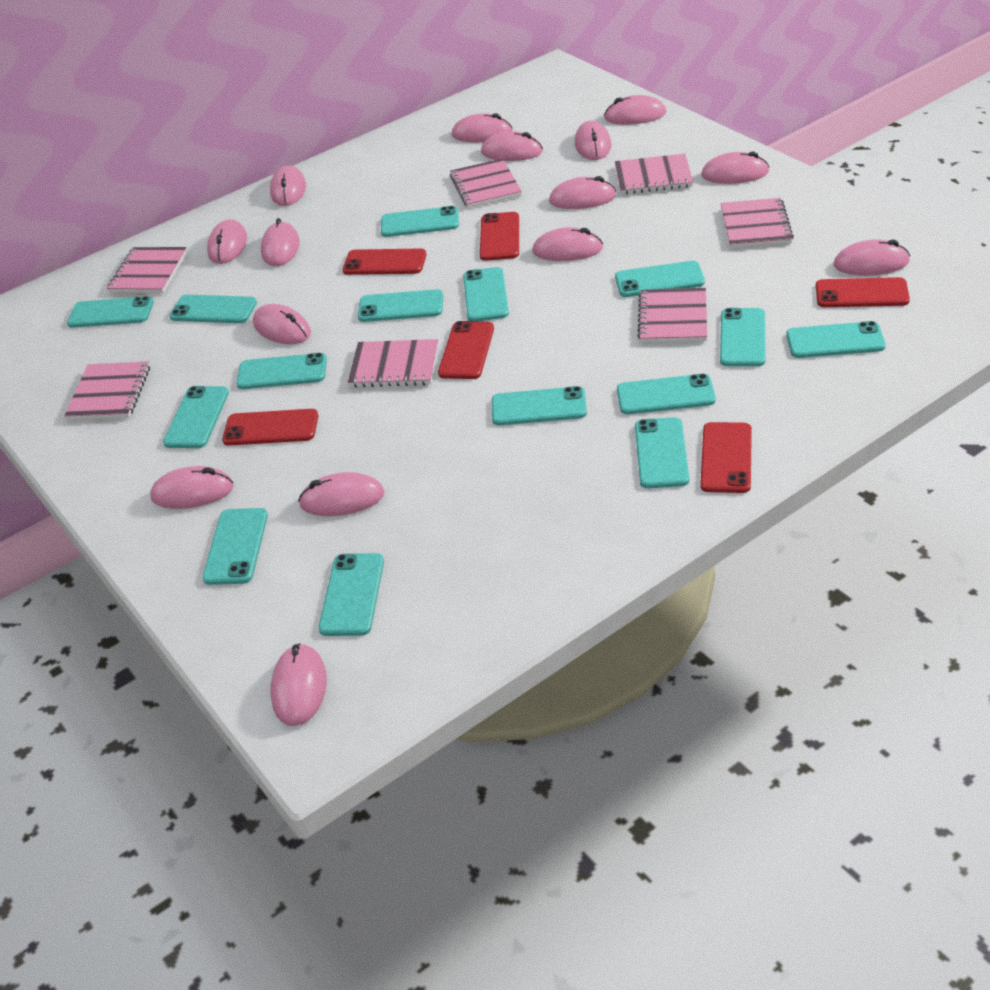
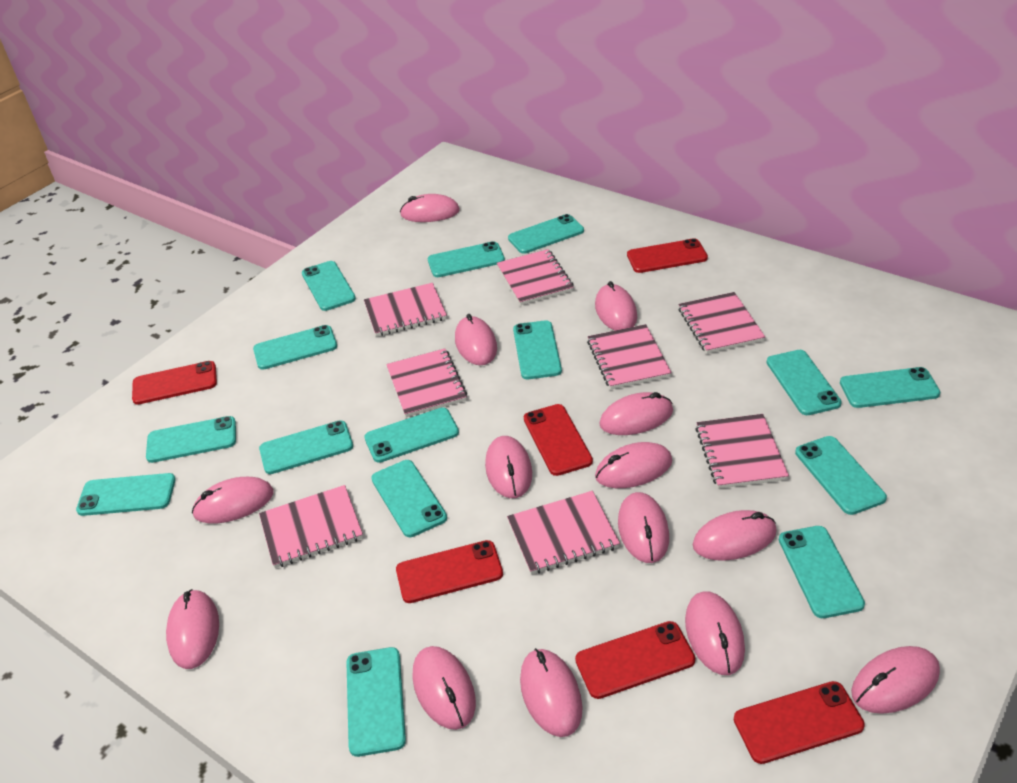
pink mouse: [150,466,234,509] [207,219,247,264] [253,304,311,344] [261,218,300,266] [270,165,306,206] [270,643,327,726] [298,472,385,516] [452,113,513,142] [481,131,543,161] [532,227,603,261] [549,176,616,209] [575,121,611,160] [604,95,666,125] [701,151,769,184] [834,239,910,276] = 15 -> [166,589,219,669] [192,477,274,524] [400,194,460,222] [413,646,476,730] [455,314,497,365] [485,436,532,498] [520,648,583,737] [595,281,637,330] [595,442,672,488] [599,392,673,435] [618,492,669,563] [685,591,745,675] [693,510,777,561] [851,646,940,714] = 14
pink notebook: [64,361,150,420] [107,247,187,293] [348,339,438,387] [450,158,522,208] [615,154,693,194] [637,288,707,343] [721,198,794,248] = 7 -> [259,485,363,568] [364,283,447,337] [386,348,467,417] [497,249,574,305] [507,491,620,574] [587,324,672,389] [678,292,765,354] [695,414,789,489] = 8

